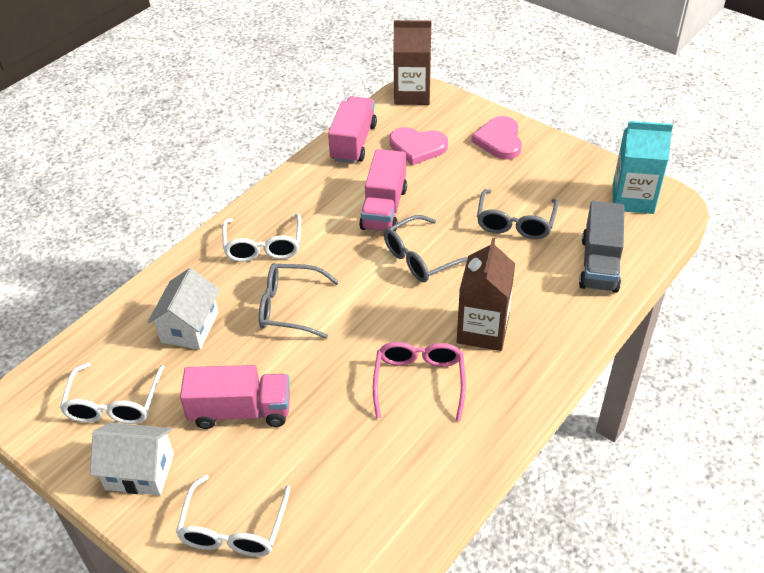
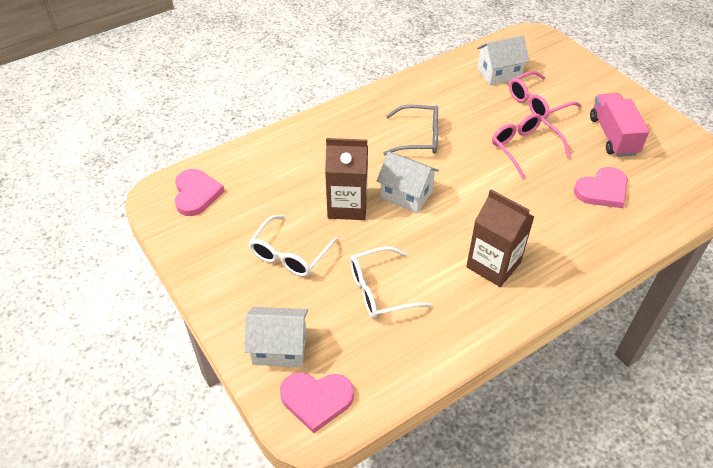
grey glasses: [259,263,339,339] [384,215,468,282] [477,189,558,239] = 3 -> [383,105,438,155] = 1
grey truck: [579,201,624,293] = 1 -> none = 0
pink glasses: [373,342,466,421] = 1 -> [492,113,571,179] [509,71,581,119] = 2
pink heart: [390,127,448,165] [471,116,522,159] = 2 -> [175,169,224,216] [280,372,354,433] [574,167,628,208] = 3
pink truck: [180,365,290,429] [328,96,377,164] [359,149,407,232] = 3 -> [590,93,649,157] = 1
turquoise carton: [613,121,673,214] = 1 -> none = 0
white glasses: [60,363,164,424] [176,475,290,557] [222,214,301,262] = 3 -> [248,215,339,277] [350,246,432,319] = 2
white house: [90,422,174,495] [148,268,220,350] = 2 -> [244,307,308,367] [377,152,439,213] [477,35,529,86] = 3

